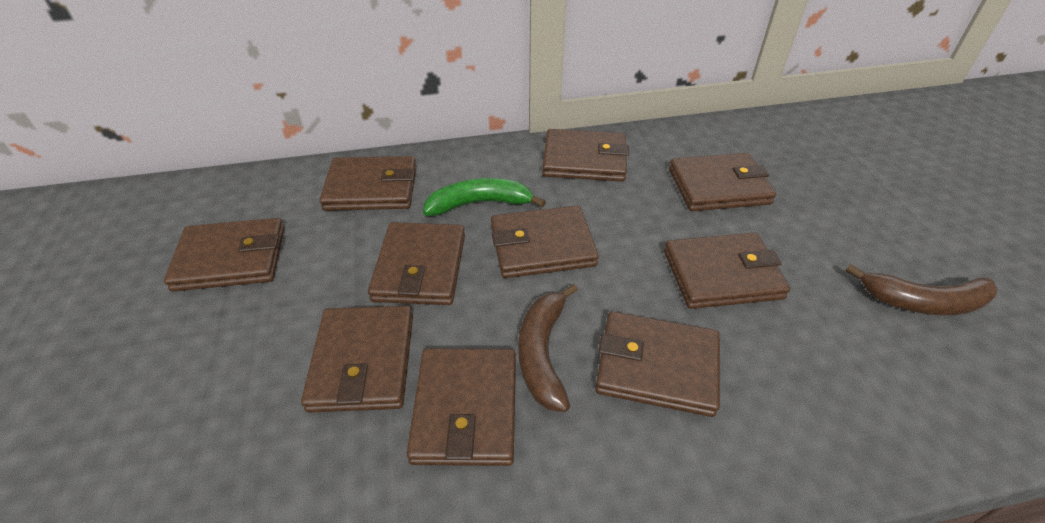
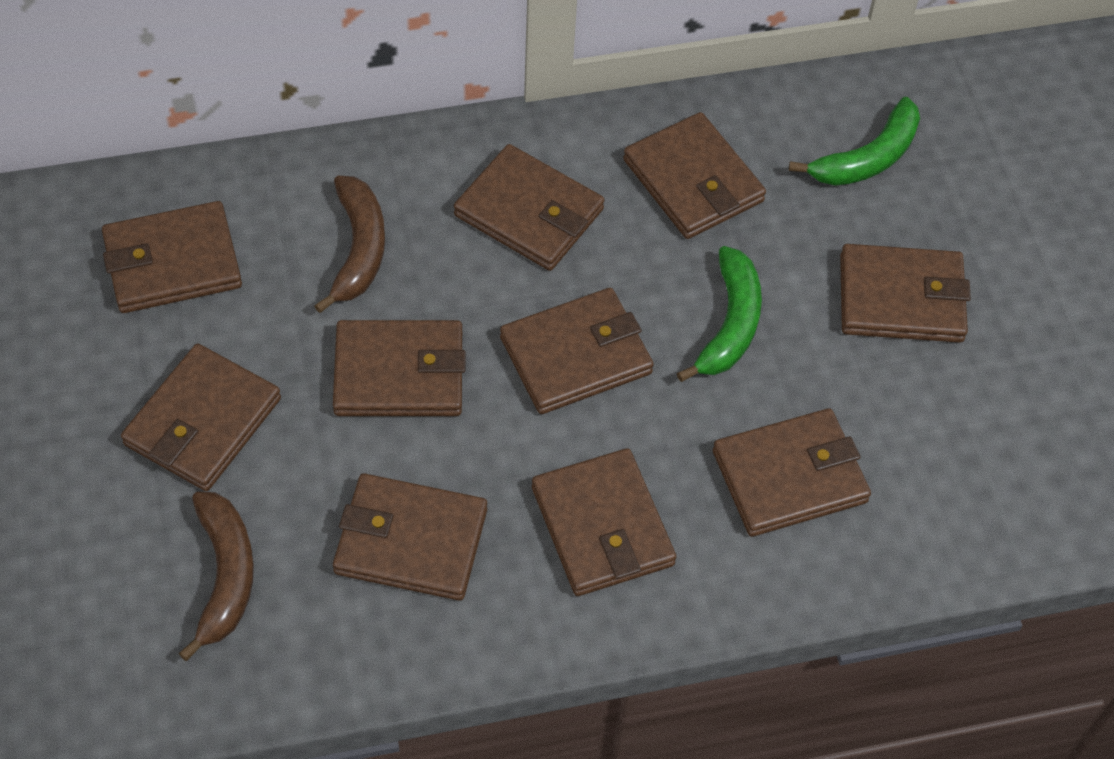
green banana: [423,178,546,216] = 1 -> [677,246,762,382] [789,97,920,186] = 2

